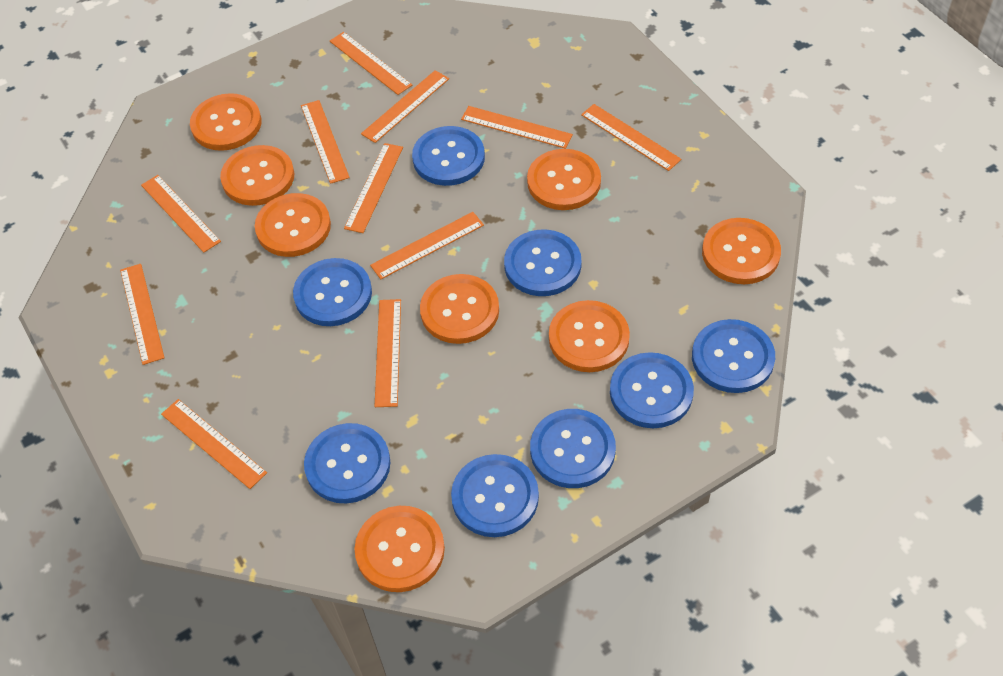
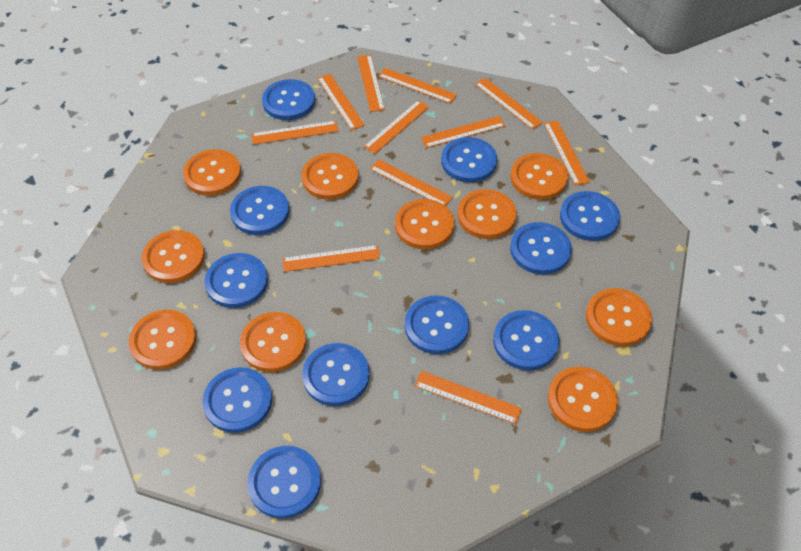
blue button: [293,258,372,326] [304,423,390,503] [412,126,485,186] [451,454,539,537] [504,229,582,296] [530,409,616,488] [610,352,694,428] [692,319,775,393] = 8 -> [202,367,272,433] [204,253,268,308] [230,186,290,235] [247,446,321,519] [262,79,315,120] [302,343,370,406] [405,295,469,354] [441,137,497,183] [493,310,559,370] [510,222,572,275] [560,191,620,241] = 11
orange button: [190,93,262,151] [220,145,294,206] [255,193,331,257] [354,506,445,592] [420,274,499,344] [527,149,601,210] [549,300,630,372] [702,218,781,284] = 8 -> [129,310,196,370] [142,230,205,283] [183,149,241,196] [240,312,306,372] [302,153,359,200] [395,199,454,249] [457,189,517,239] [510,153,568,200] [548,367,618,432] [586,288,652,346] = 10

